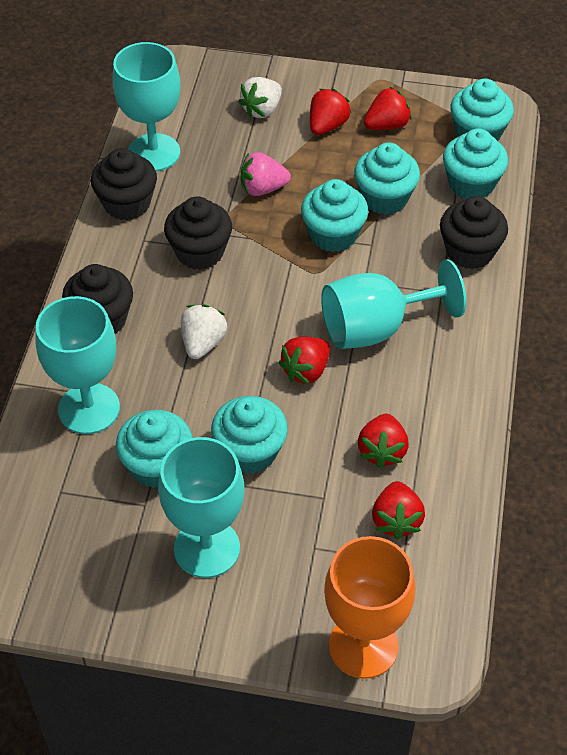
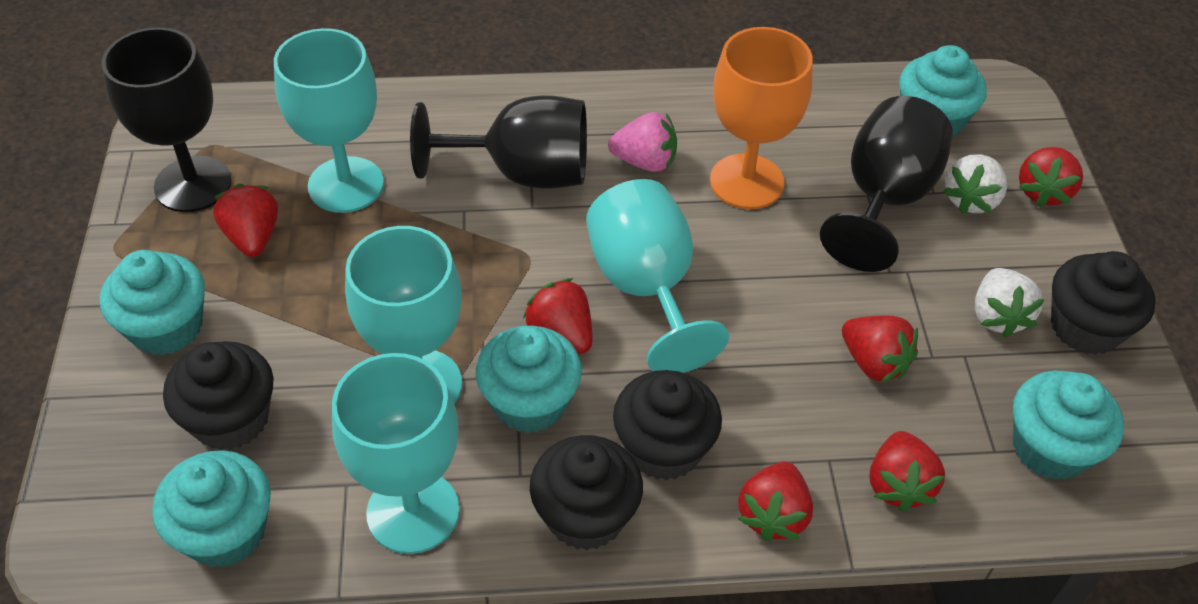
black goblet: none = 0 -> [102,27,232,212] [410,95,587,189] [820,96,953,272] = 3
red strawberry: [278,337,330,384] [310,89,351,135] [358,414,409,468] [364,87,412,130] [372,481,425,540] = 5 -> [213,184,278,257] [523,278,592,354] [738,461,813,541] [842,316,918,383] [870,431,945,512] [1019,147,1083,207] = 6
turquoise cupcake: [116,410,193,488] [211,396,288,474] [301,179,369,252] [354,143,420,215] [443,128,508,199] [451,79,514,141] = 6 -> [100,250,205,355] [152,450,271,568] [476,326,582,433] [899,45,987,137] [1013,371,1124,480] = 5

